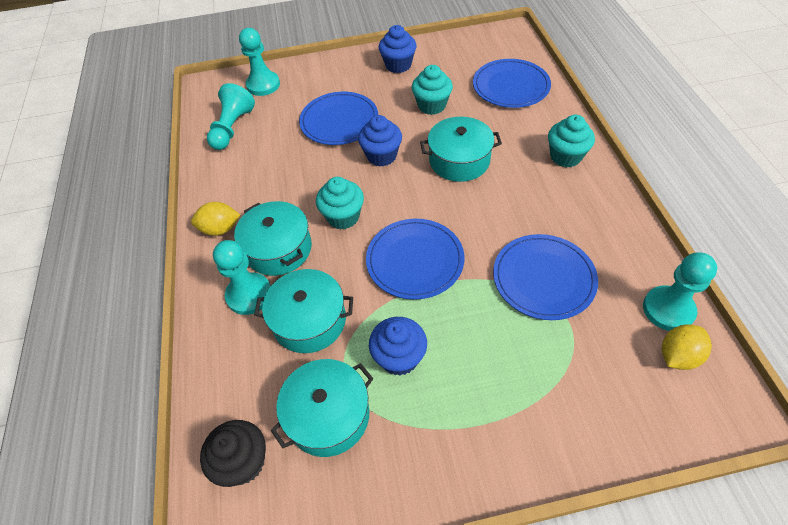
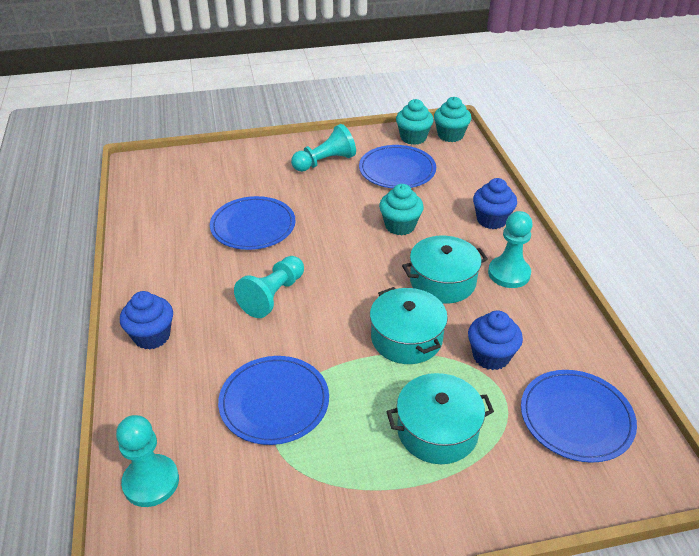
black cupcake: [200,420,266,487] = 1 -> none = 0
turquoise pot: [234,201,312,276] [254,269,353,353] [271,359,374,457] [420,117,502,182] = 4 -> [370,287,448,364] [386,373,494,464] [402,236,488,304] = 3
yellow lemon: [191,202,240,236] [662,324,712,370] = 2 -> none = 0

